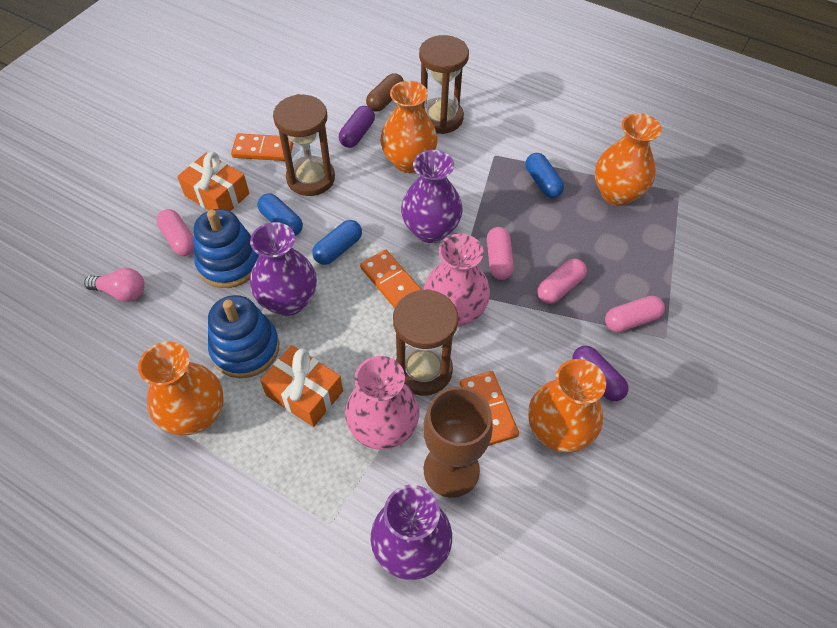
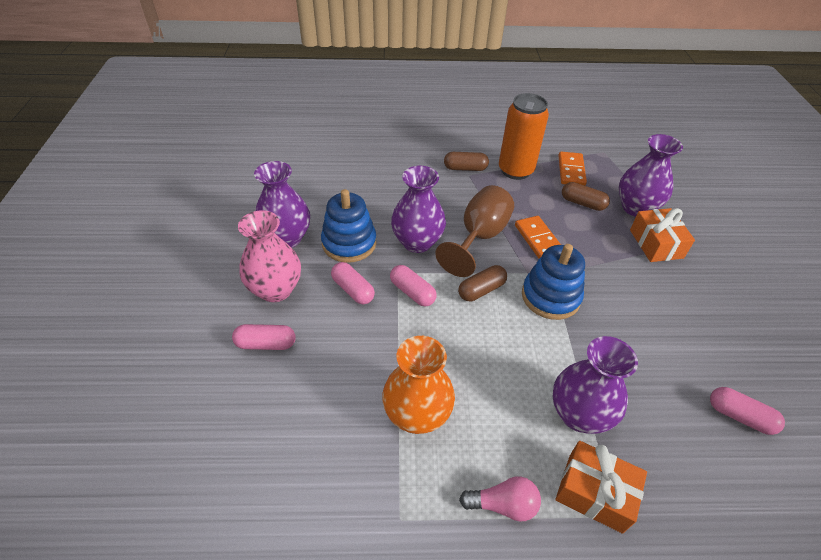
blue capsule: [258,193,303,236] [312,220,362,265] [526,153,564,198] = 3 -> none = 0
brown capsule: [366,73,404,112] = 1 -> [444,152,489,171] [458,265,507,301] [562,182,610,211] = 3
brown hourglass: [273,94,335,196] [393,289,458,396] [419,35,469,134] = 3 -> none = 0
orange can: none = 0 -> [499,93,549,180] = 1
orange domino: [231,133,293,161] [360,250,422,308] [460,371,519,446] = 3 -> [515,216,561,259] [558,151,587,186] = 2
orange vase: [138,342,224,435] [380,81,438,173] [528,359,606,453] [595,113,662,206] = 4 -> [382,336,455,434] = 1
pink vase: [345,356,419,450] [424,234,490,327] = 2 -> [238,210,301,302] = 1
purple capsule: [339,106,375,148] [572,346,628,401] = 2 -> none = 0
purple vase: [250,222,317,316] [371,485,452,580] [401,150,463,243] = 3 -> [254,161,310,248] [391,166,446,253] [553,336,638,434] [619,134,683,217] = 4

